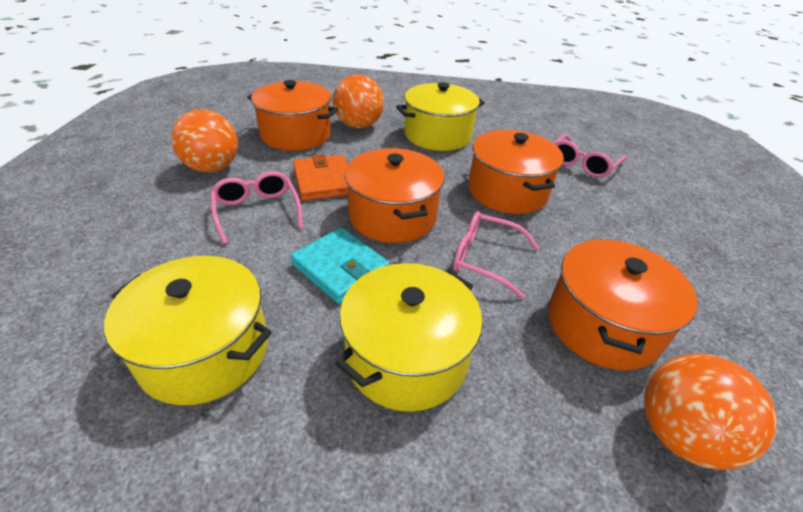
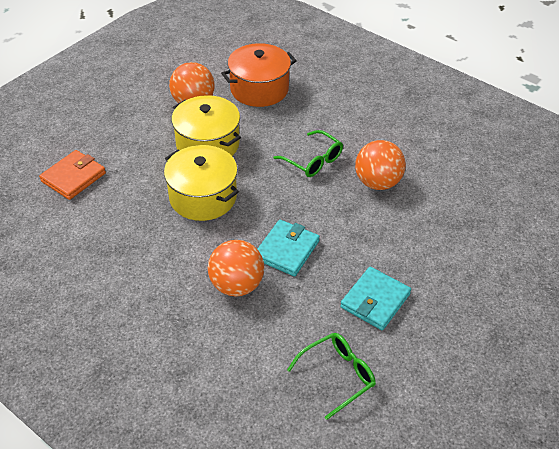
green glasses: none = 0 -> [273,130,343,177] [287,333,376,420] = 2
orange pot: [247,80,338,151] [345,148,445,243] [468,130,564,214] [548,239,697,371] = 4 -> [221,43,297,107] = 1
pink glasses: [211,171,303,244] [453,211,539,299] [554,134,627,178] = 3 -> none = 0
turquoise wallet: [290,228,390,304] = 1 -> [257,220,320,276] [340,267,411,330] = 2
yellow pot: [104,256,272,405] [335,263,483,412] [396,82,485,151] = 3 -> [164,145,239,221] [172,95,241,156] = 2

